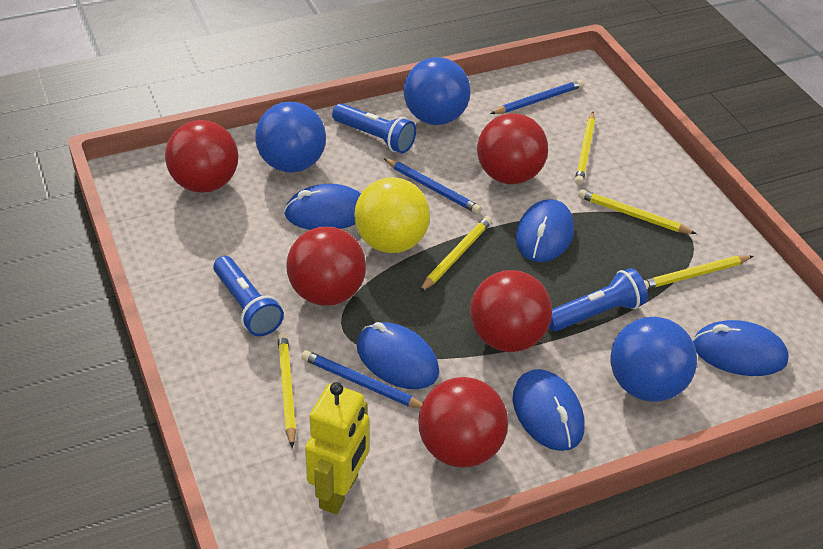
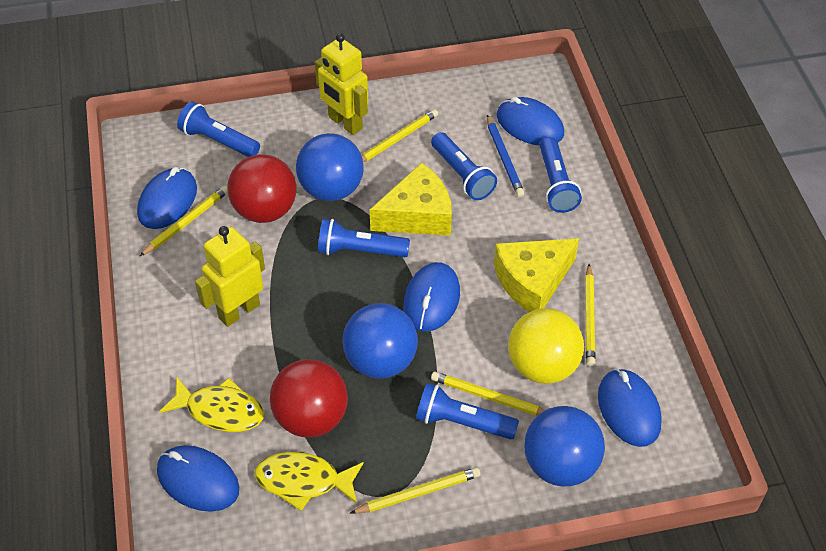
blue flashlight: [213,256,284,336] [332,103,416,153] [549,268,648,332] = 3 -> [177,101,260,157] [318,219,410,257] [416,383,519,439] [431,132,497,200] [540,137,582,213] = 5
blue pencil: [301,350,422,409] [383,158,481,214] [490,79,584,114] = 3 -> [487,115,524,197] = 1
red ball: [165,120,238,193] [286,227,366,306] [418,377,508,468] [470,270,552,352] [477,114,548,184] = 5 -> [227,154,296,223] [270,359,348,437] = 2
yellow cheese: none = 0 -> [370,162,452,236] [494,238,579,312] = 2
yellow fish: none = 0 -> [159,377,264,432] [255,452,364,511] = 2
yellow robot: [305,382,369,514] = 1 -> [195,226,265,327] [315,33,368,135] = 2

